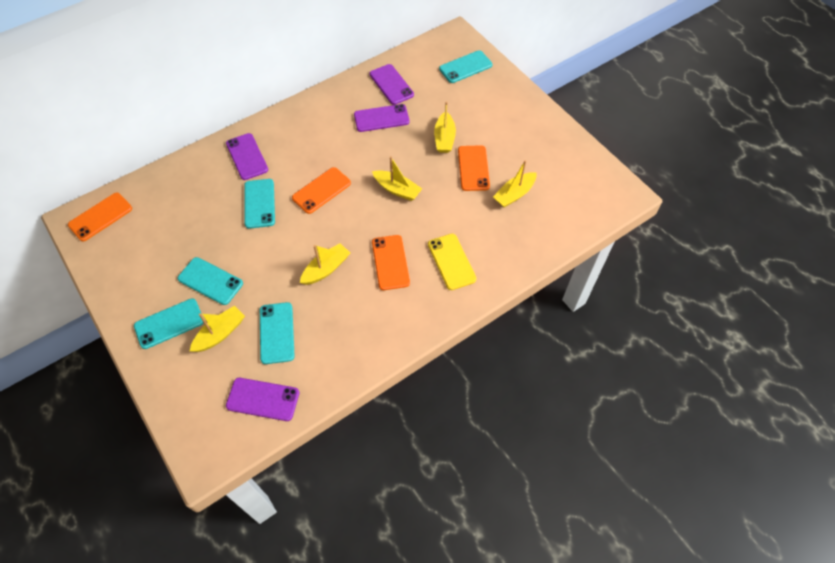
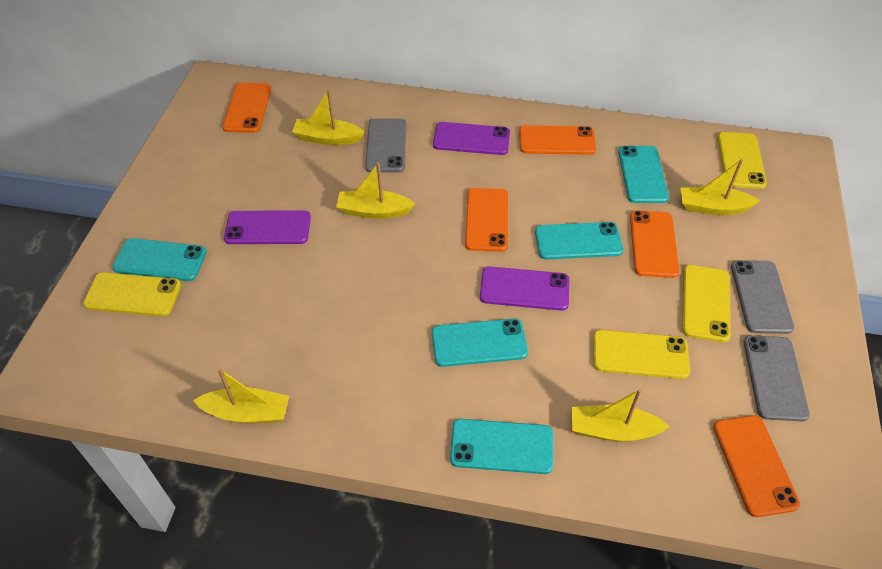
grey phone: none = 0 -> [365,119,406,172] [731,260,794,334] [744,335,810,422] = 3
orange phone: [68,193,132,241] [292,167,351,214] [372,235,410,290] [458,145,490,191] = 4 -> [222,83,271,133] [465,188,508,252] [519,125,596,155] [630,210,679,278] [713,415,800,517] = 5
purple phone: [226,133,268,180] [226,378,299,421] [354,104,409,132] [370,64,414,105] = 4 -> [224,210,311,244] [433,122,510,155] [480,266,569,311] = 3
yellow phone: [428,234,476,290] = 1 -> [83,272,181,316] [593,330,690,379] [682,265,731,342] [717,132,767,189] = 4

